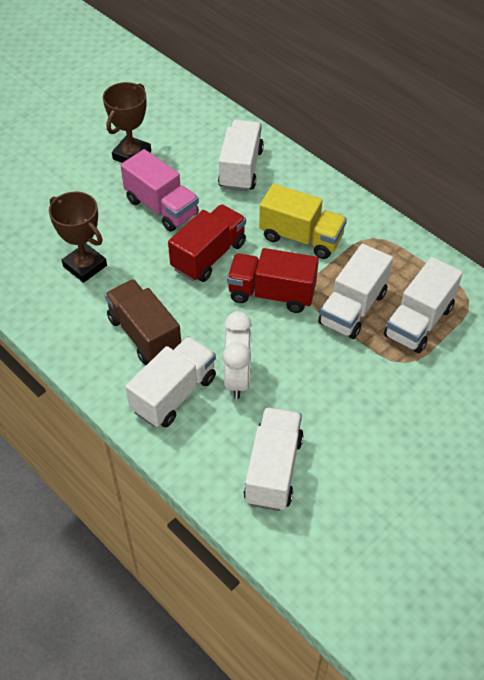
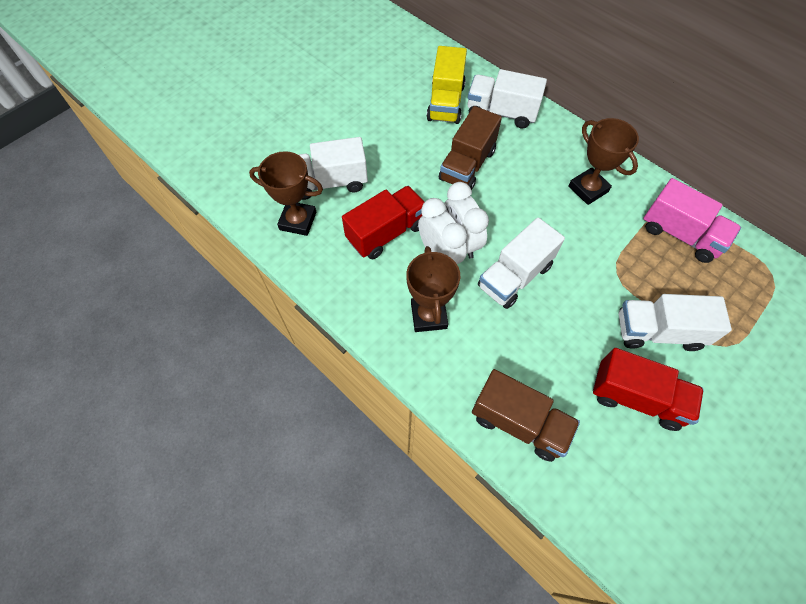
brown trophy: [49,192,107,283] [103,82,151,163] = 2 -> [249,151,323,236] [406,246,461,332] [568,118,639,205] = 3
brown truck: [105,279,181,365] = 1 -> [439,106,502,190] [472,369,580,462] = 2
white clock: [223,311,252,399] = 1 -> [418,198,467,264] [445,182,489,259] = 2
white truck: [125,336,216,427] [218,120,264,191] [243,407,304,511] [318,244,393,339] [384,257,463,353] = 5 -> [298,137,368,200] [468,69,547,129] [478,217,565,309] [619,294,732,351] = 4

